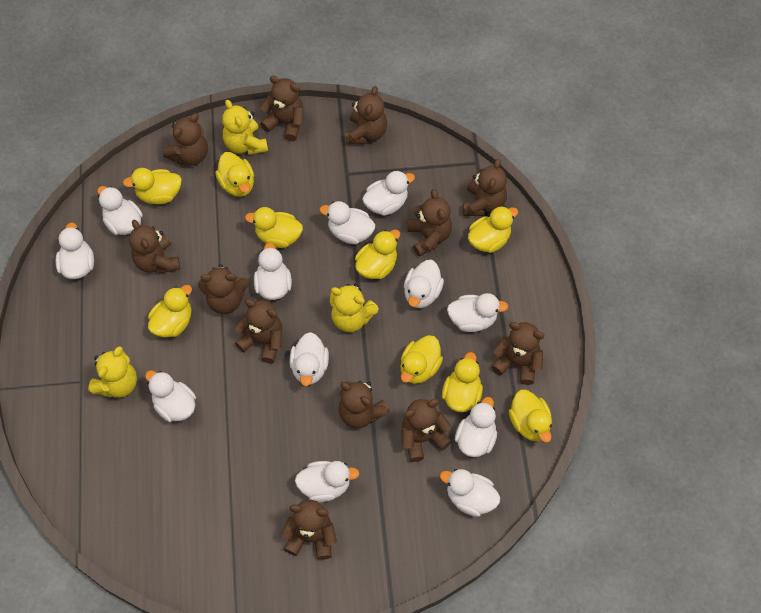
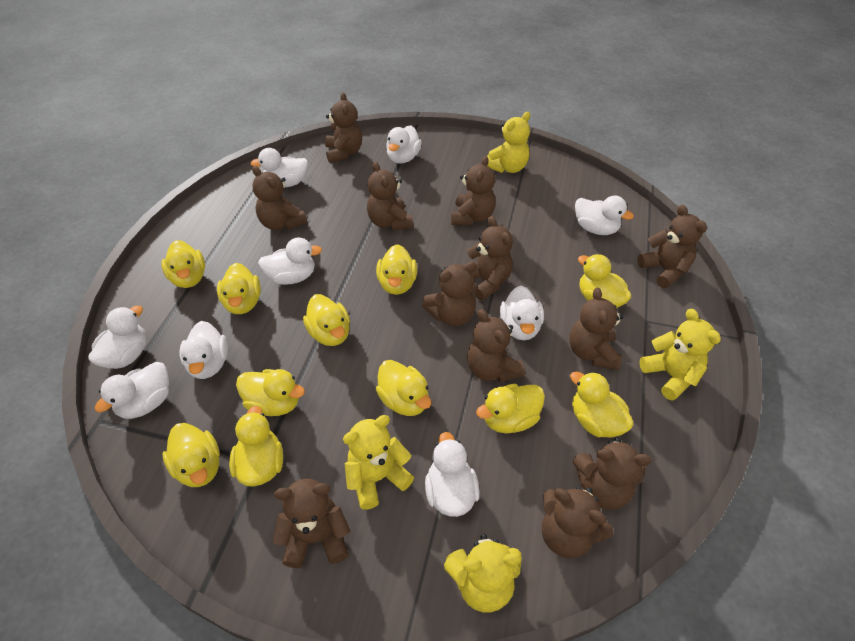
white duck: [55,222,94,279] [97,186,143,235] [145,370,196,422] [254,242,292,300] [290,332,329,386] [295,461,359,502] [320,201,375,244] [362,171,415,216] [404,260,444,308] [440,469,500,517] [447,293,508,332] [455,397,497,457] = 12 -> [88,306,147,369] [95,362,169,419] [180,321,228,379] [250,148,308,187] [258,238,322,285] [386,126,422,164] [425,432,480,517] [500,286,544,340] [575,195,634,235] = 9
yellow duck: [123,168,182,204] [148,285,192,338] [215,152,254,197] [245,207,303,248] [355,230,400,279] [400,335,443,384] [442,352,483,412] [468,206,518,253] [509,390,552,442] = 9 -> [161,240,205,288] [163,423,220,487] [217,263,261,314] [229,406,283,487] [236,369,305,416] [303,294,350,346] [376,244,417,295] [376,360,431,416] [476,384,545,433] [570,371,634,437] [578,254,631,308] = 11
yellow teddy bear: [88,346,137,398] [222,100,268,155] [330,283,379,332] = 3 -> [343,415,414,510] [444,534,522,612] [487,112,530,173] [639,309,721,401] = 4

